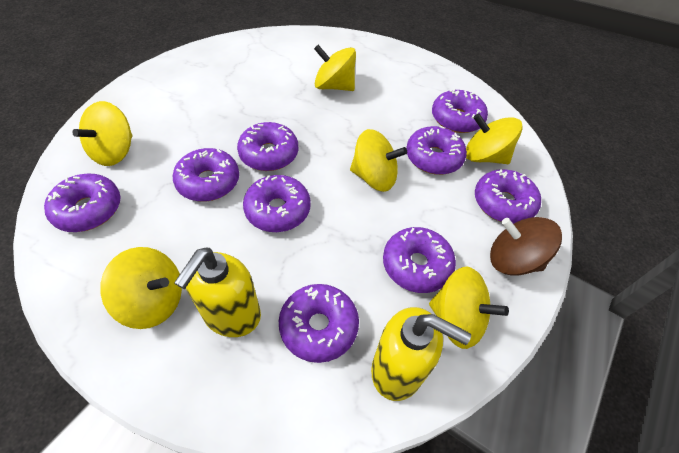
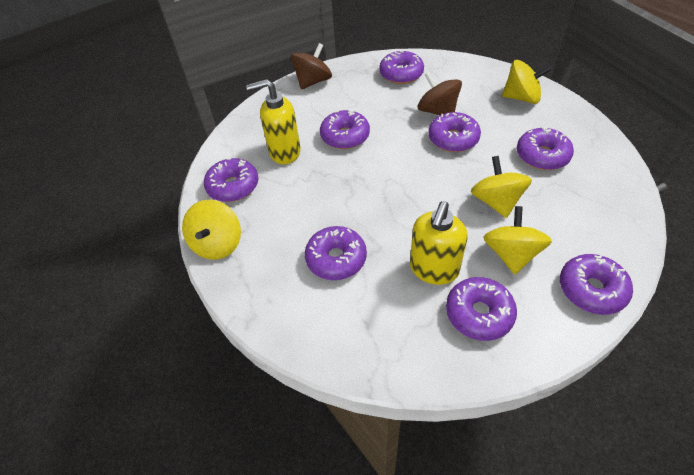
brown spinning top: [490,217,562,276] = 1 -> [291,43,332,90] [418,72,462,115] = 2
purple donut: [44,174,121,232] [173,148,239,202] [237,122,298,171] [243,175,311,232] [279,284,359,363] [383,227,456,293] [406,126,467,175] [432,89,488,133] [475,169,541,224] = 9 -> [204,158,258,202] [305,226,367,280] [320,110,370,149] [379,51,424,84] [428,112,481,152] [446,277,517,341] [517,127,574,170] [560,254,633,315] = 8
yellow spinning top: [72,101,133,166] [100,247,182,329] [314,45,356,91] [350,129,407,192] [429,266,509,349] [466,113,523,164] = 6 -> [182,200,241,260] [471,156,532,218] [483,206,552,274] [502,60,552,104] = 4

